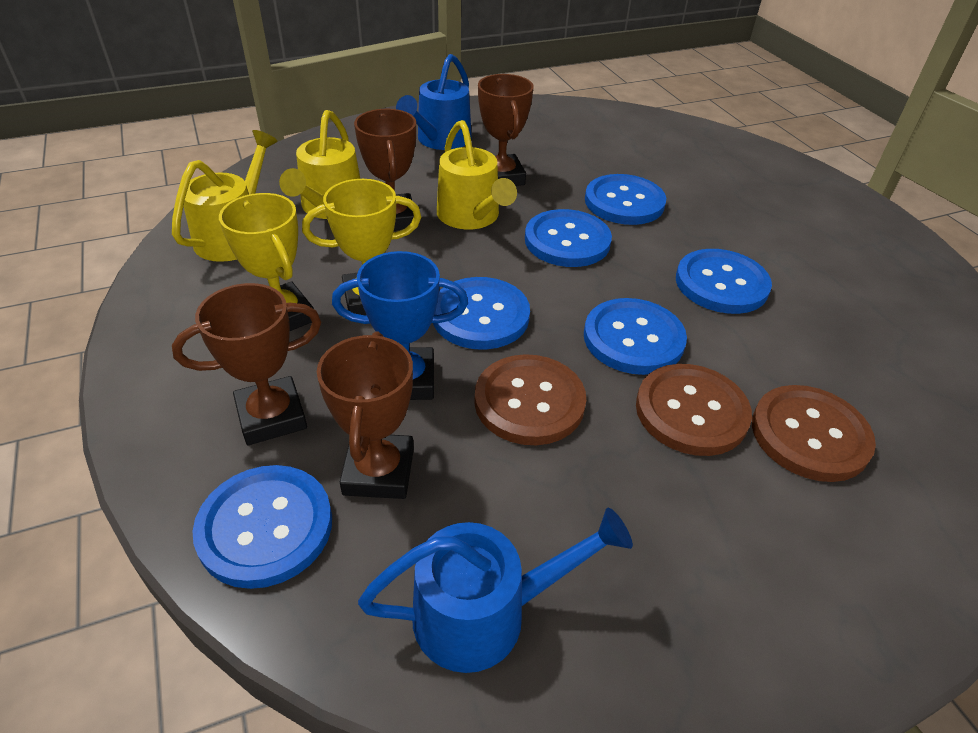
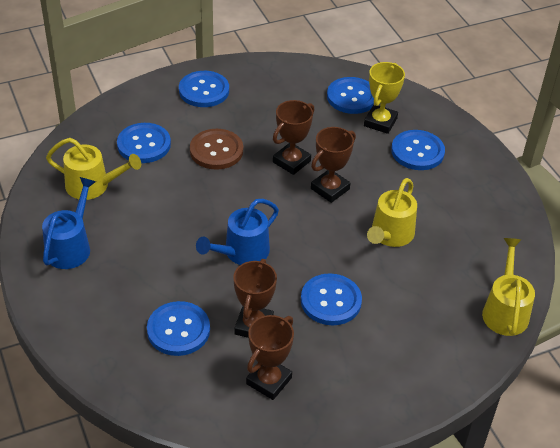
blue trophy: [332,251,468,400] = 1 -> none = 0
brown button: [474,354,586,445] [636,364,752,456] [752,385,876,482] = 3 -> [190,129,243,170] = 1
yellow trophy: [219,193,314,331] [302,179,421,316] = 2 -> [364,62,405,134] = 1

